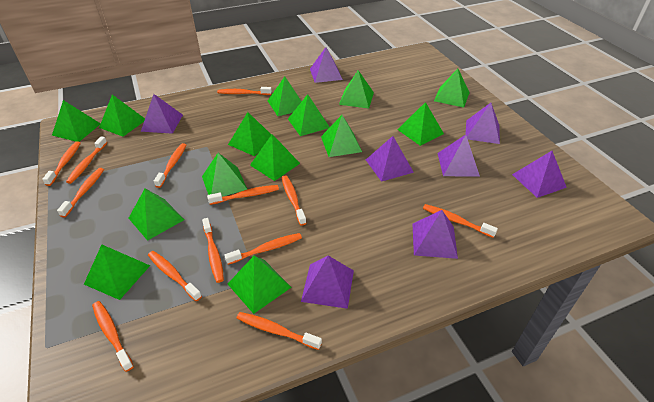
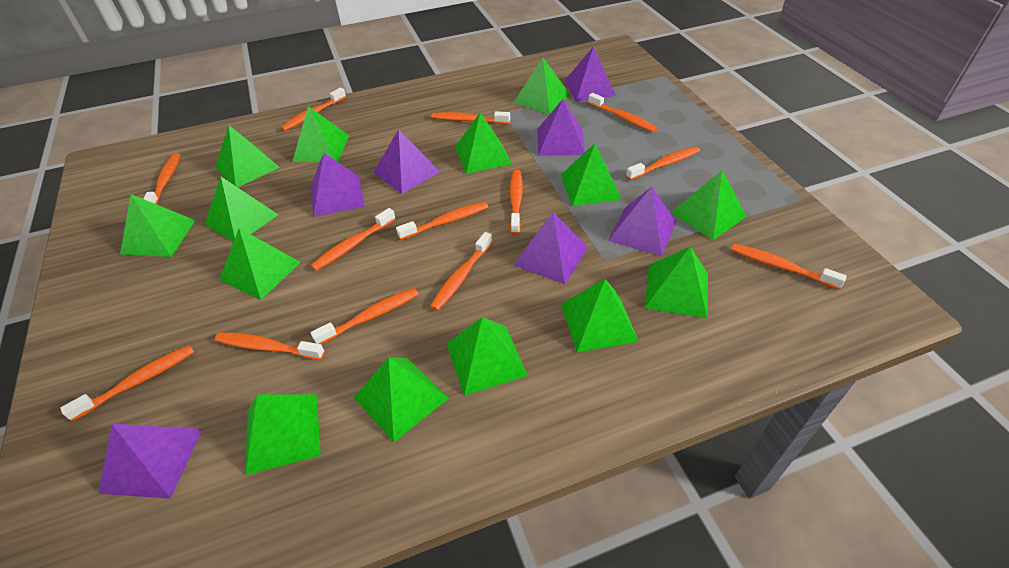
purple pyramid: [141,94,183,134] [301,256,354,309] [310,47,343,83] [366,136,414,182] [412,210,458,259] [438,135,480,177] [465,103,500,144] [512,151,567,198] = 8 -> [99,424,202,499] [311,153,365,217] [373,129,440,194] [514,212,588,284] [537,99,585,156] [564,47,616,102] [608,187,676,257] = 7

